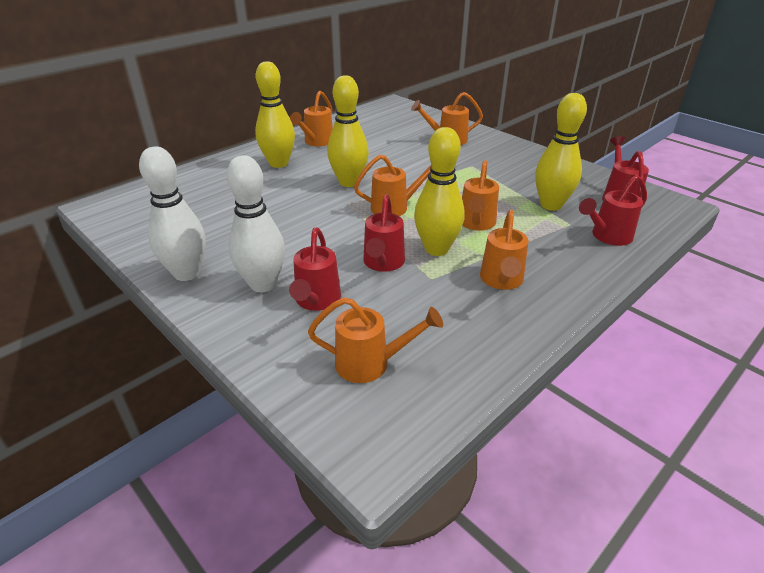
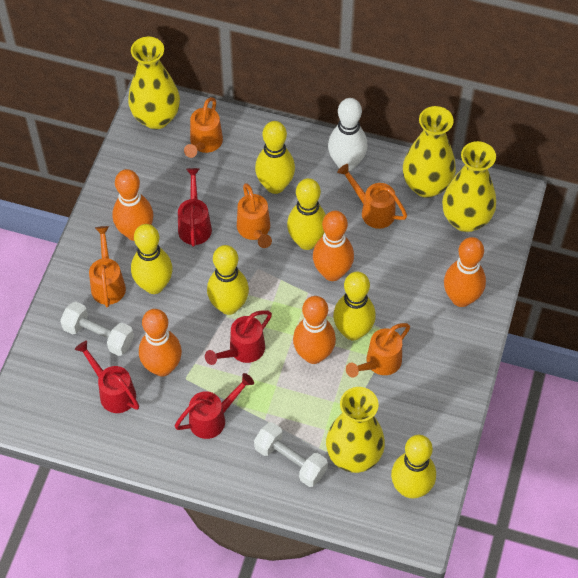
orange bowling pin: none = 0 -> [112,169,153,241] [139,309,182,377] [293,296,336,364] [313,211,354,281] [444,237,486,307] = 5
orange watering can: [290,91,333,146] [308,297,443,383] [354,155,431,216] [411,92,483,145] [462,160,499,231] [480,210,529,290] = 6 -> [89,226,126,307] [184,97,223,158] [237,183,272,248] [337,164,407,229] [346,323,410,377] = 5
white bowling pin: [139,146,206,281] [227,155,285,292] = 2 -> [328,98,368,171] = 1
white dumbbell: none = 0 -> [60,302,134,356] [254,422,328,487] = 2
yellow bowling pin: [255,61,295,168] [327,75,369,187] [414,127,465,256] [535,93,587,211] = 4 -> [131,224,173,294] [207,245,249,315] [255,121,295,194] [287,178,326,250] [333,272,376,340] [391,435,436,498] = 6
yellow vase: none = 0 -> [128,37,180,129] [326,387,385,473] [403,106,456,198] [442,141,496,232] = 4

